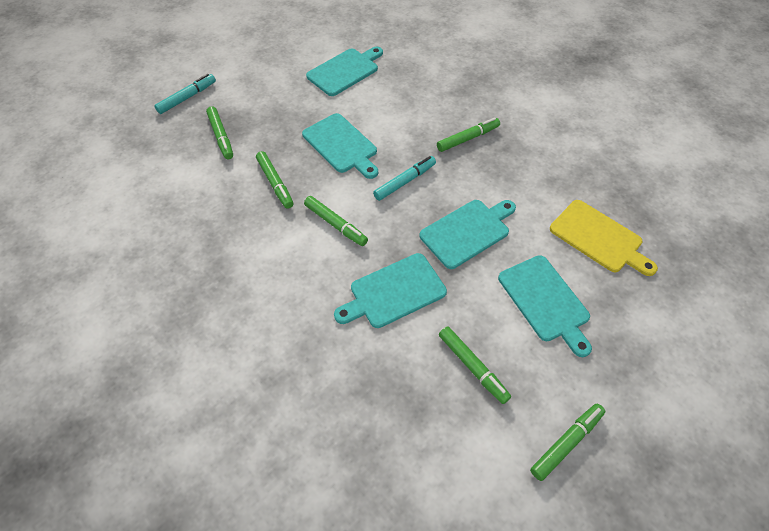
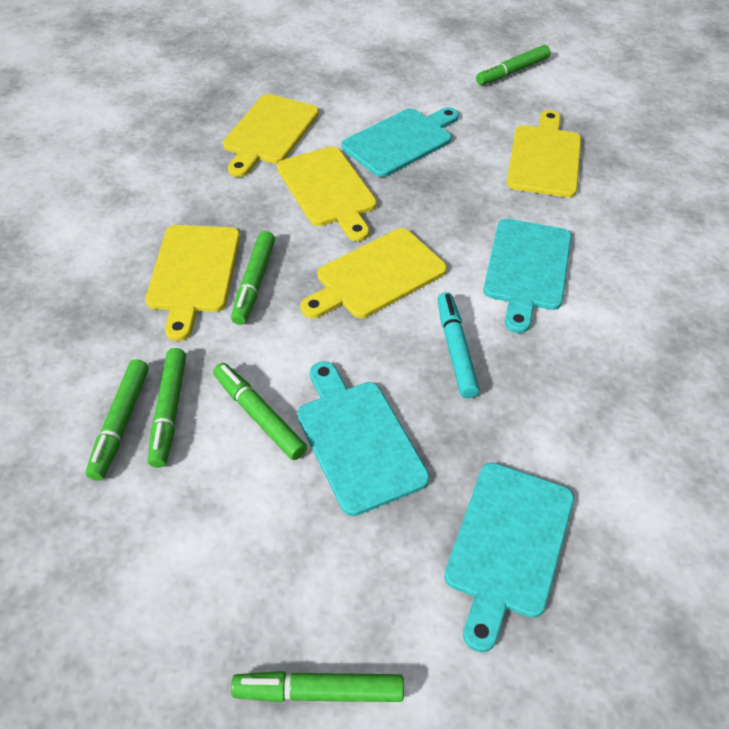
turquoise cutting board: [302,113,378,179] [306,47,383,96] [334,253,447,328] [419,200,516,269] [498,255,592,357] = 5 -> [297,361,429,516] [341,107,459,177] [444,463,574,652] [483,219,571,333] = 4
turquoise marker: [154,74,216,114] [373,156,436,201] = 2 -> [437,292,480,398] = 1
yellow cutting board: [550,200,658,276] = 1 -> [146,225,240,341] [223,94,319,177] [277,147,377,241] [301,228,447,318] [507,110,581,197] = 5

